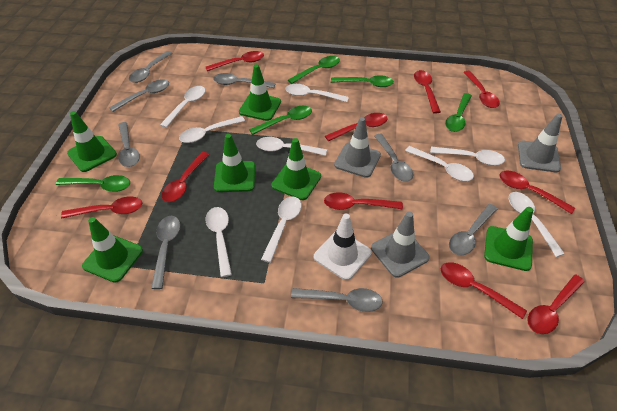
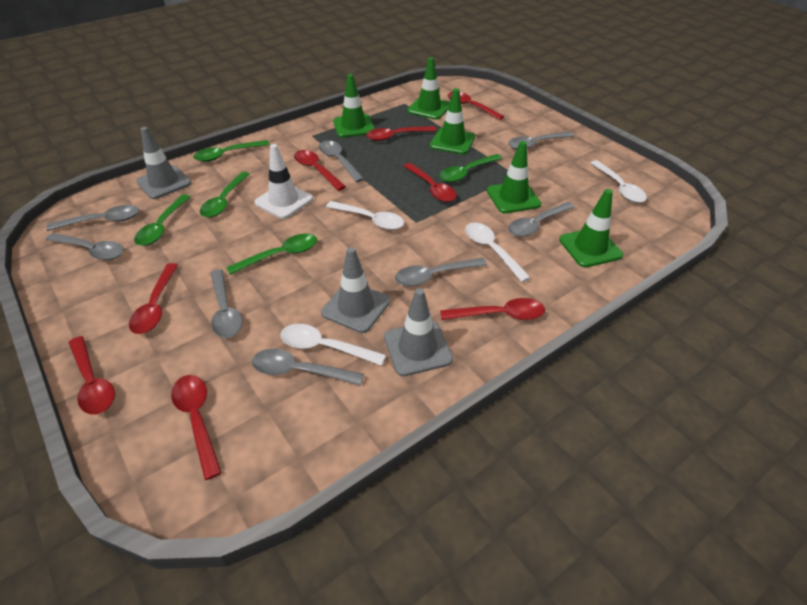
green traffic cone: [67,111,117,172] [82,217,143,283] [214,134,255,192] [239,64,281,121] [271,138,321,200] [484,207,533,271] = 6 -> [333,74,375,138] [407,57,450,119] [430,88,475,154] [487,141,541,213] [559,189,623,267] = 5
red spoon: [61,196,142,219] [162,152,209,202] [206,51,264,71] [324,192,403,210] [325,113,388,141] [414,70,441,114] [441,262,527,319] [463,71,500,108] [499,171,575,214] [528,275,585,334] = 10 -> [69,336,115,415] [129,263,178,334] [171,375,222,480] [294,150,346,191] [366,126,437,141] [404,163,457,202] [440,298,545,320] [448,92,504,120] = 8
white spoon: [160,86,205,128] [179,116,245,143] [206,207,232,277] [256,137,327,156] [261,196,302,263] [285,84,349,102] [405,146,474,181] [430,147,505,166] [509,192,565,257] = 9 -> [280,324,386,366] [326,201,404,230] [465,222,531,282] [590,160,647,203] = 4

